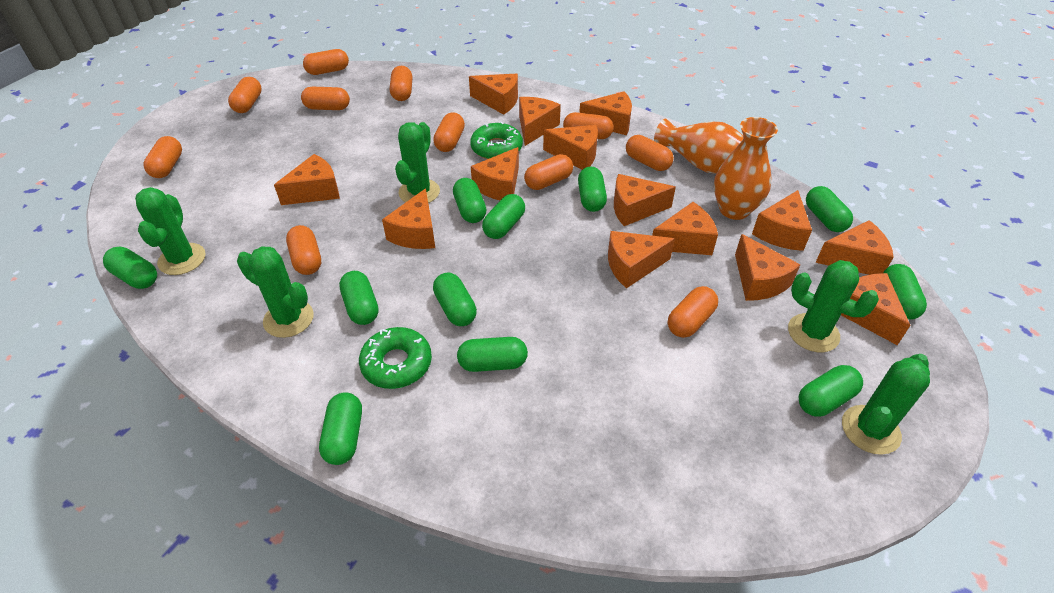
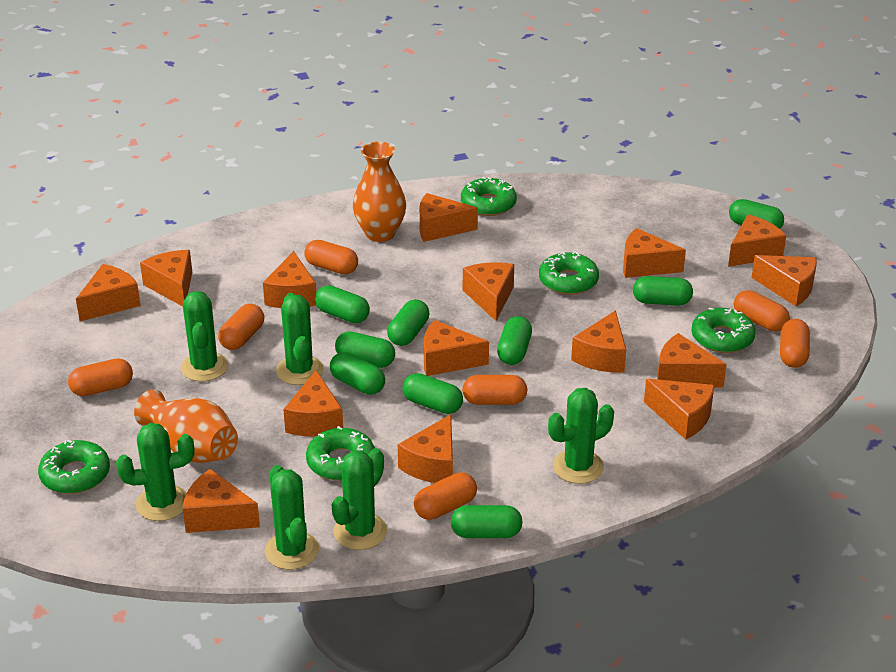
green cactus: [135,187,206,275] [237,246,314,338] [395,122,440,203] [788,260,879,352] [842,354,930,455] = 5 -> [116,423,194,521] [180,291,228,382] [264,465,319,570] [276,293,324,385] [332,448,387,550] [548,388,614,484] = 6
green capsule: [103,247,157,289] [319,392,362,465] [339,271,379,325] [433,273,477,326] [453,178,486,223] [457,337,528,372] [482,194,525,239] [578,167,607,212] [799,365,863,417] [806,186,853,232] [883,264,927,320] = 11 -> [315,285,370,323] [330,352,385,395] [335,331,395,368] [387,299,429,346] [403,373,463,414] [451,505,523,538] [497,316,532,365] [633,276,693,306] [729,199,784,229] = 9
green donut: [359,327,432,389] [470,122,523,159] = 2 -> [38,440,110,494] [306,426,375,481] [461,177,517,216] [539,251,599,295] [692,308,755,353] = 5
orange capsule: [143,136,182,178] [228,77,262,113] [286,225,321,275] [301,87,350,110] [303,49,349,75] [390,66,412,101] [433,112,465,152] [524,154,573,190] [563,112,613,139] [626,135,674,171] [668,286,718,338] = 11 -> [68,358,133,396] [218,304,264,350] [304,240,358,275] [414,472,477,520] [462,375,527,405] [734,290,790,332] [780,319,810,368] = 7
orange cheese: [274,154,340,205] [382,188,435,249] [469,74,518,115] [471,147,519,200] [519,97,561,146] [543,125,598,170] [579,91,632,135] [608,231,675,288] [614,174,676,226] [652,202,718,255] [735,234,800,301] [752,190,812,251] [815,220,893,275] [841,273,910,345] = 14 -> [76,264,141,321] [140,250,192,306] [183,469,260,533] [263,251,316,308] [283,370,343,437] [398,414,453,483] [419,193,478,242] [424,320,489,376] [463,262,514,321] [571,310,626,373] [623,228,686,278] [644,379,714,440] [657,333,727,388] [728,214,786,267] [752,255,817,306] = 15

